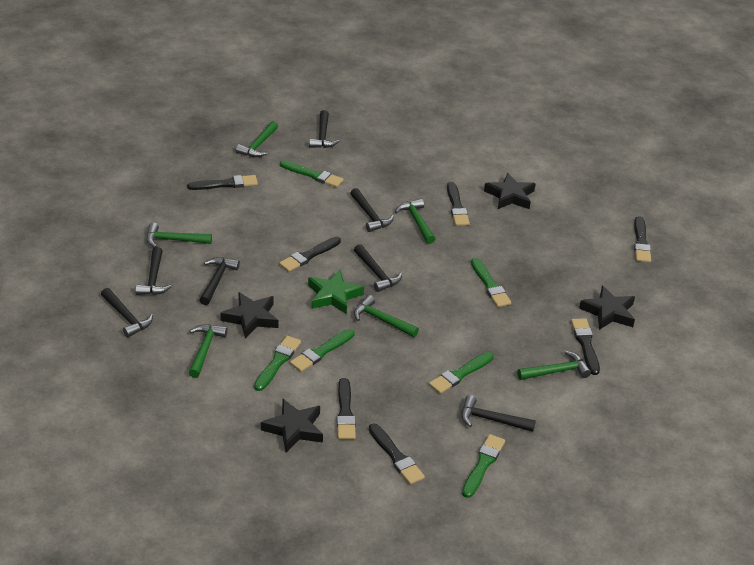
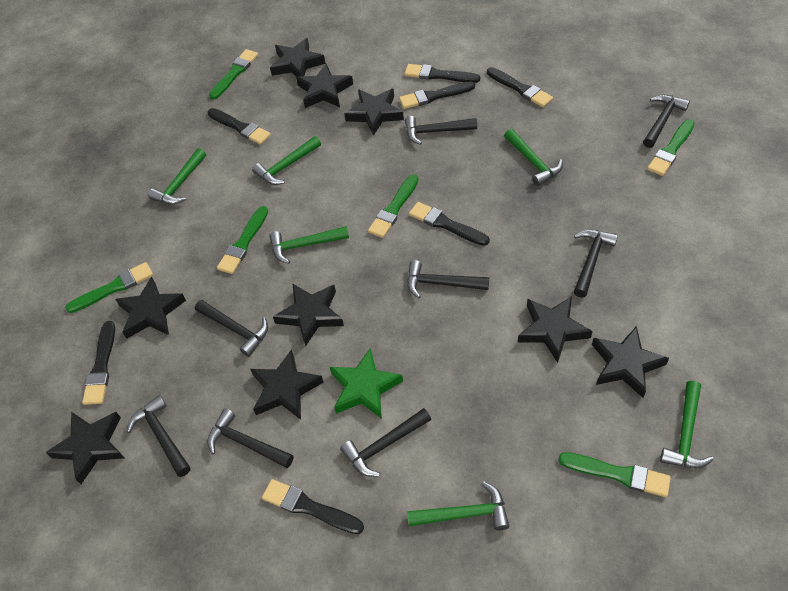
black hammer: [101,288,153,338] [135,247,172,295] [199,258,240,305] [309,110,340,148] [350,188,394,232] [354,244,402,292] [461,395,536,432] = 7 -> [127,395,191,477] [195,300,268,357] [207,409,294,468] [340,408,431,477] [405,116,477,145] [407,260,489,298] [574,230,618,298] [643,95,690,148] = 8
black star: [220,292,278,338] [261,399,323,452] [484,173,535,209] [579,286,635,330] = 4 -> [45,412,124,484] [115,277,186,339] [250,349,324,420] [270,38,325,77] [273,283,344,346] [296,64,353,108] [344,88,404,136] [518,296,593,363] [592,326,669,398] = 9

